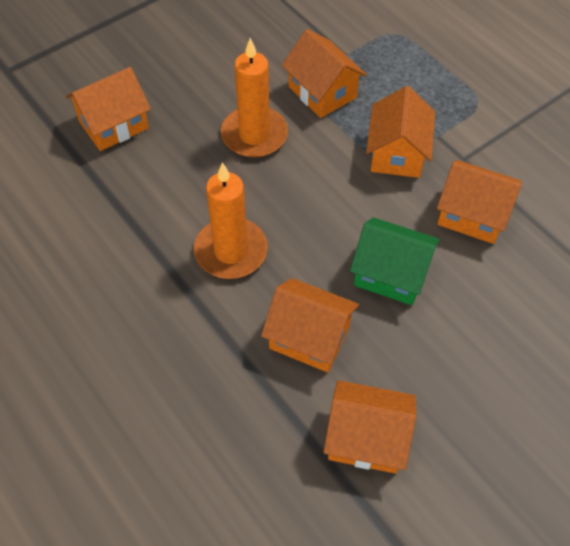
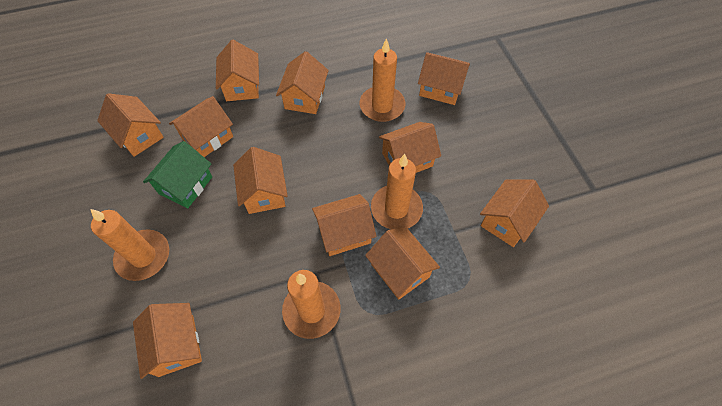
orange candle: [194,162,268,279] [221,38,288,158] = 2 -> [90,209,169,281] [282,270,341,339] [360,38,405,122] [371,154,423,230] = 4
orange house: [66,67,151,151] [261,278,359,372] [282,29,367,118] [323,380,416,474] [366,86,435,178] [437,160,522,244] = 6 -> [97,93,164,157] [133,303,202,379] [169,96,233,157] [216,40,259,101] [233,147,288,214] [276,51,329,114] [312,194,376,256] [365,228,440,300] [379,122,441,173] [418,52,470,105] [480,179,549,247] = 11

